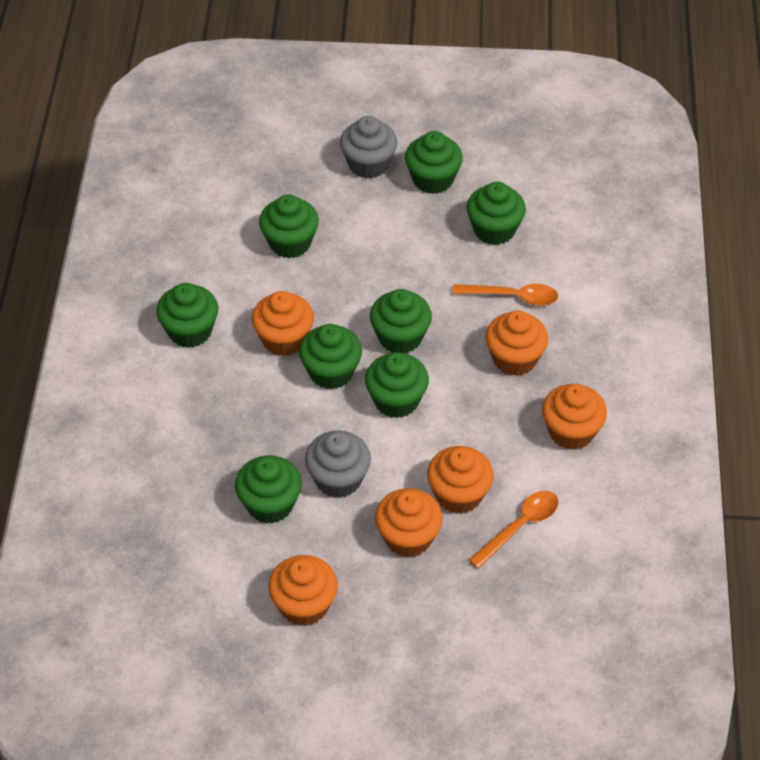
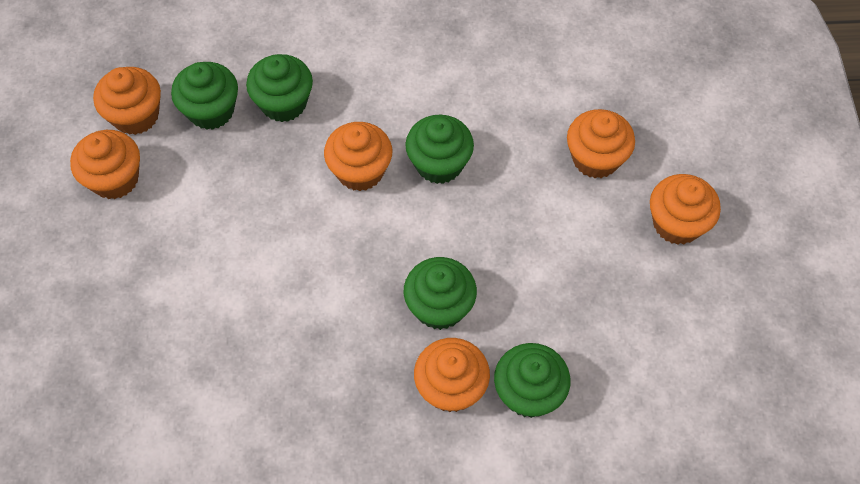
green cupcake: [156,283,218,348] [235,455,302,524] [259,194,319,258] [299,324,362,390] [365,352,429,418] [370,289,432,353] [405,131,463,194] [467,182,526,245] = 8 -> [171,62,238,130] [246,54,313,122] [404,257,477,330] [405,115,474,184] [494,343,570,418] = 5
grey cupcake: [305,431,371,498] [340,116,397,179] = 2 -> none = 0
orange spoon: [452,284,558,306] [469,491,558,569] = 2 -> none = 0

